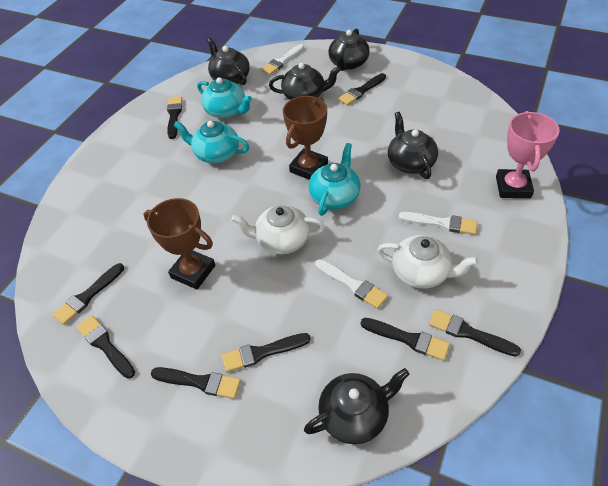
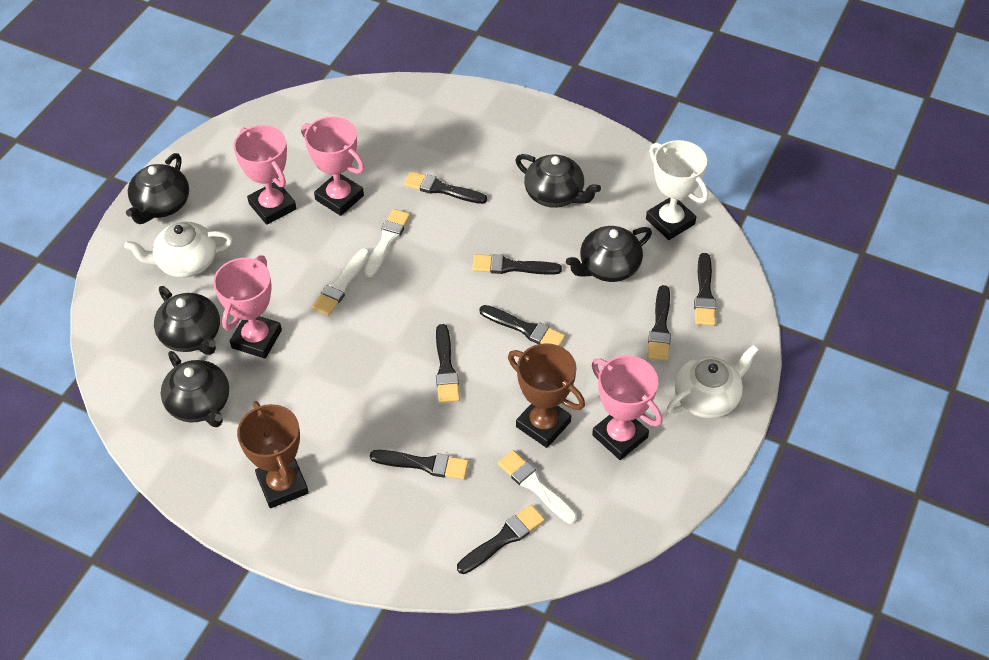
pink trophy: [496,111,560,198] = 1 -> [213,255,282,359] [233,125,297,225] [301,116,365,216] [592,355,662,460] = 4
turquoise teapot: [173,121,249,163] [197,77,252,118] [309,143,360,216] = 3 -> none = 0
white trophy: none = 0 -> [646,140,708,240] = 1

